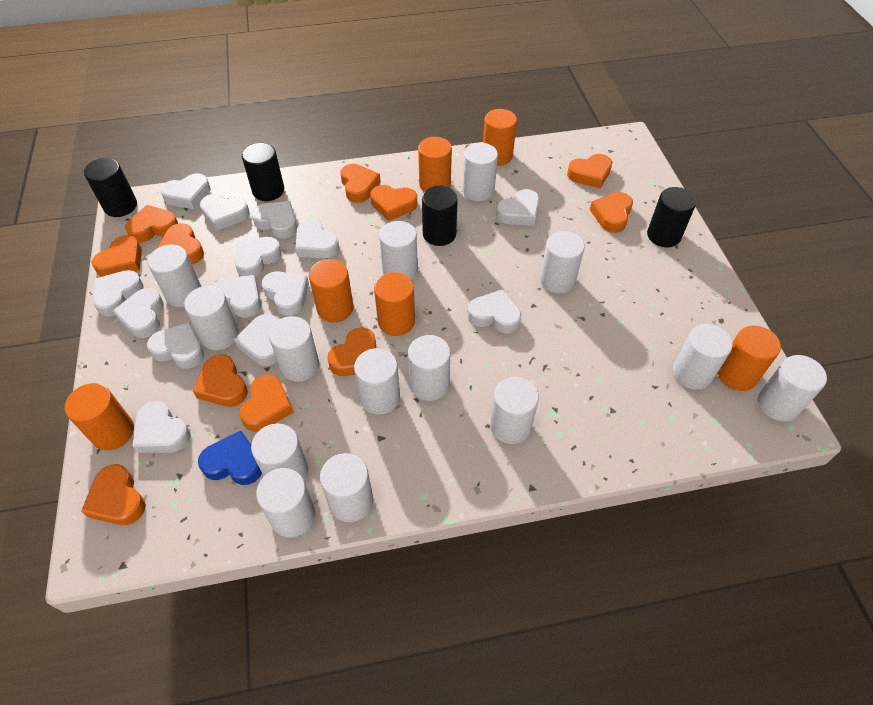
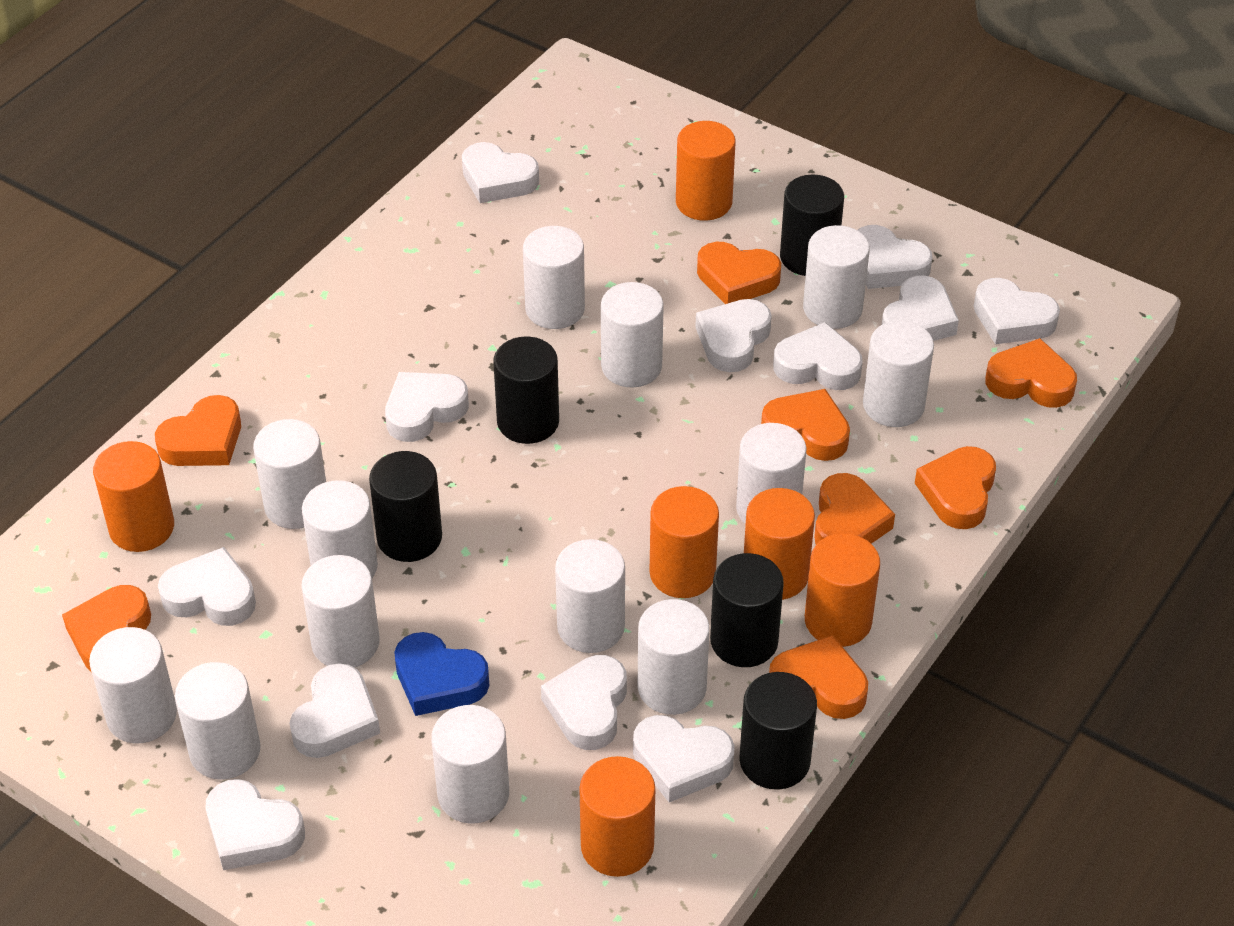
black cylinder: [84,158,137,217] [242,143,284,201] [422,185,458,246] [647,187,696,247] = 4 -> [369,451,442,562] [494,337,559,444] [710,553,784,667] [739,672,817,790] [780,175,844,276] = 5
orange heart: [81,464,146,525] [92,235,142,277] [125,205,178,243] [158,223,204,264] [193,355,248,407] [239,374,294,432] [327,327,376,376] [341,164,381,203] [371,185,417,221] [567,154,612,188] [590,192,633,233] = 11 -> [62,585,151,672] [155,395,241,466] [697,242,781,304] [761,389,850,461] [769,635,868,719] [814,473,895,544] [915,446,996,529] [985,338,1077,408] = 8
white cylinder: [148,245,202,307] [184,286,239,350] [251,423,308,481] [256,468,315,537] [269,316,319,382] [320,453,373,522] [354,348,400,415] [379,221,418,279] [408,335,451,401] [463,143,498,201] [490,377,539,444] [540,231,584,293] [673,324,733,390] [758,355,827,422] = 14 -> [89,627,177,743] [175,662,261,780] [253,419,326,529] [301,555,380,668] [302,480,378,578] [431,705,509,824] [523,226,585,329] [555,539,625,653] [601,282,664,388] [637,599,710,715] [736,423,807,524] [803,225,870,329] [863,321,934,427] = 13
white heart: [93,270,144,317] [113,288,164,338] [132,401,191,453] [147,322,204,369] [160,173,211,209] [200,194,250,231] [213,275,261,318] [234,237,282,277] [234,314,279,366] [251,201,297,239] [262,271,309,316] [295,219,339,259] [468,289,522,333] [496,189,540,226] = 14 -> [158,547,256,626] [206,779,305,870] [289,663,380,758] [385,372,469,442] [462,142,539,203] [541,655,627,750] [633,715,735,802] [695,299,772,372] [773,322,863,390] [857,225,932,289] [882,276,959,341] [974,278,1060,344] = 12

